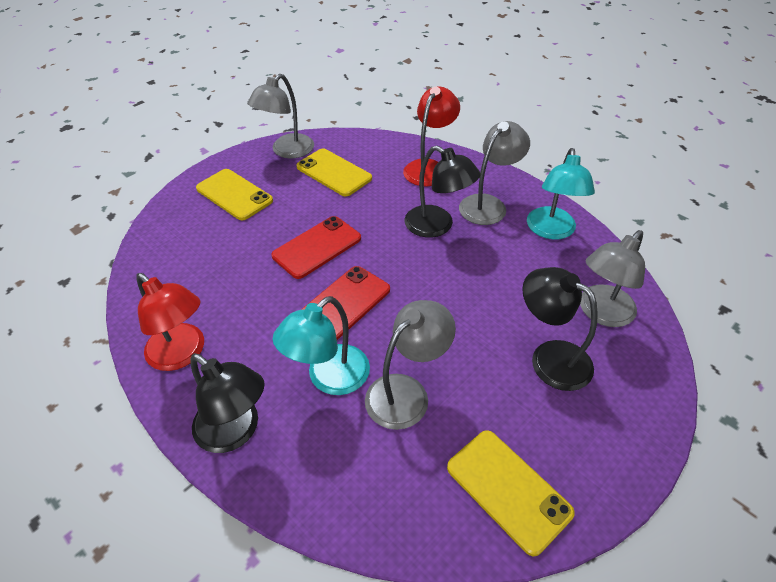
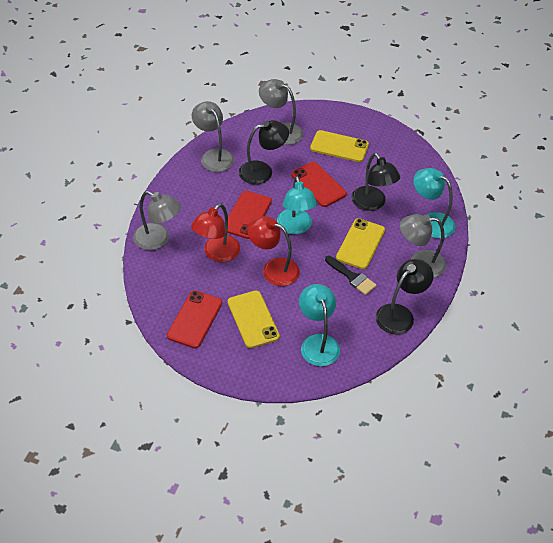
black brush: none = 0 -> [325,256,377,295] = 1
red phone: [271,216,361,279] [301,266,390,340] = 2 -> [167,290,222,348] [227,191,272,239] [291,162,347,207] = 3
turquoise lamp: [272,296,370,395] [527,148,595,239] = 2 -> [277,176,317,234] [299,284,340,366] [413,168,456,239] = 3

